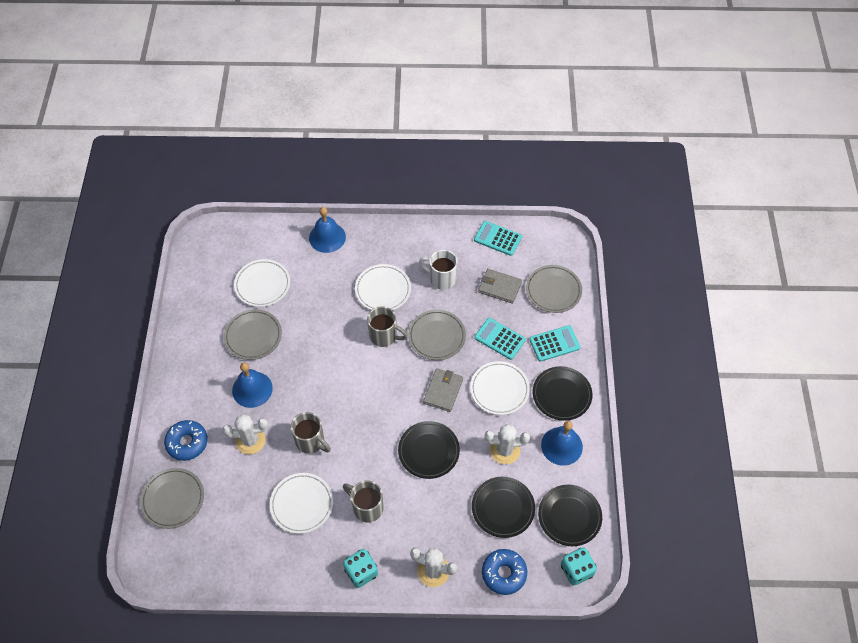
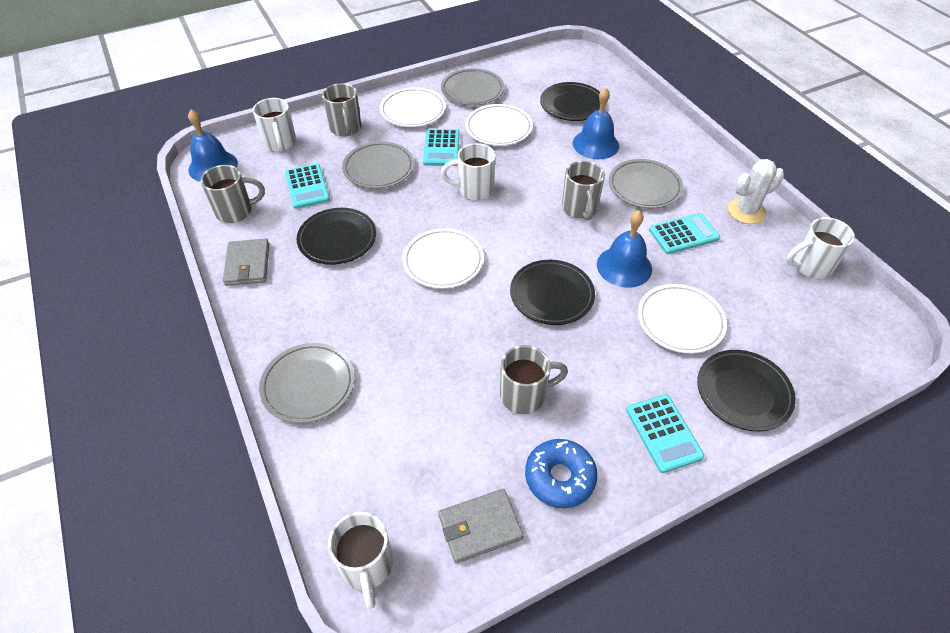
blue donut: [164,420,208,461] [482,549,527,595] = 2 -> [525,439,598,508] = 1
grey mug: [291,412,331,454] [343,480,384,523] [367,306,408,347] = 3 -> [201,165,265,223] [322,83,361,136] [500,345,568,414] [562,161,605,220] = 4
turquoise calculator: [474,221,522,256] [474,318,526,360] [529,325,581,362] = 3 -> [285,164,330,209] [423,129,460,166] [626,394,705,473] [649,213,720,254] = 4
turquoise dice: [343,549,378,588] [561,547,597,586] = 2 -> none = 0
white cactus: [223,414,268,454] [410,548,457,587] [485,424,530,464] = 3 -> [728,159,784,224] = 1
white mug: [419,250,458,290] = 1 -> [253,98,296,152] [328,512,393,609] [441,143,496,200] [786,217,855,279] = 4

